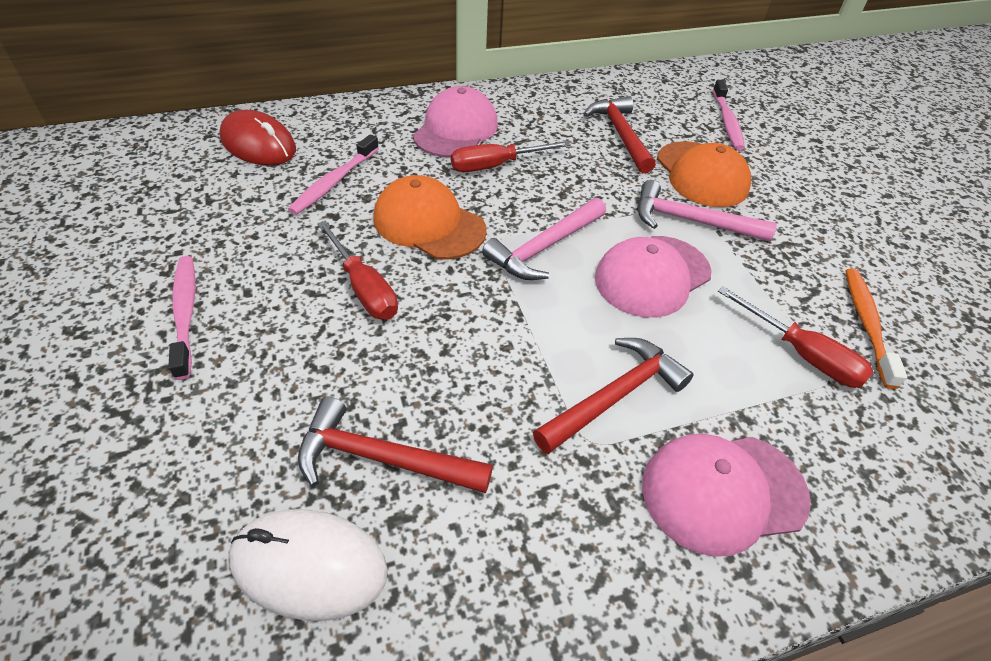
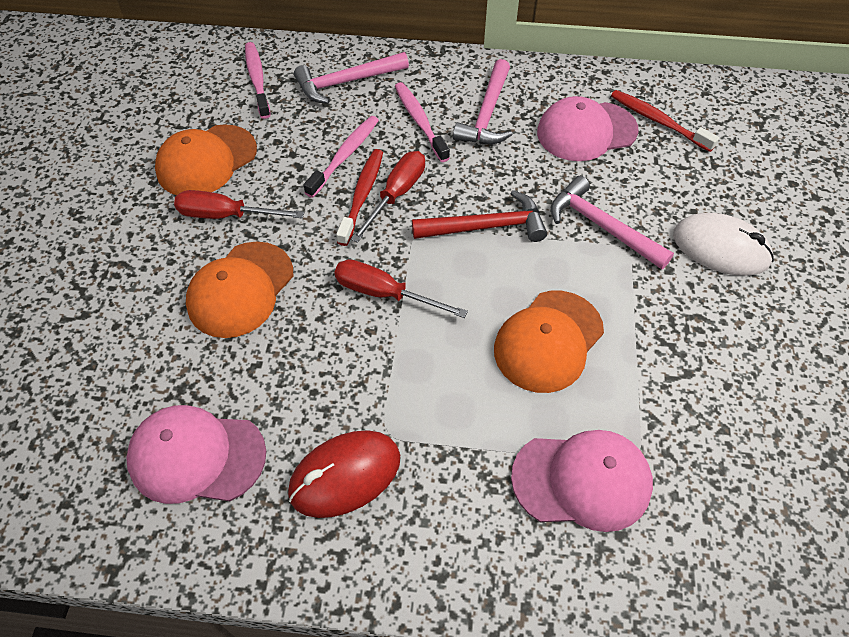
orange cap: [373,175,486,260] [657,141,751,207] = 2 -> [155,124,257,195] [186,242,293,338] [494,291,604,393] = 3
orange toothbrush: [845,268,907,389] = 1 -> none = 0
pink hammer: [482,198,606,280] [638,180,777,242] = 2 -> [294,52,409,104] [453,59,513,144] [551,176,674,269] = 3
red hammer: [298,397,493,493] [533,338,694,454] [584,96,656,173] = 3 -> [412,190,547,242] = 1
red toothbrush: none = 0 -> [336,149,383,246] [611,90,719,152] = 2

